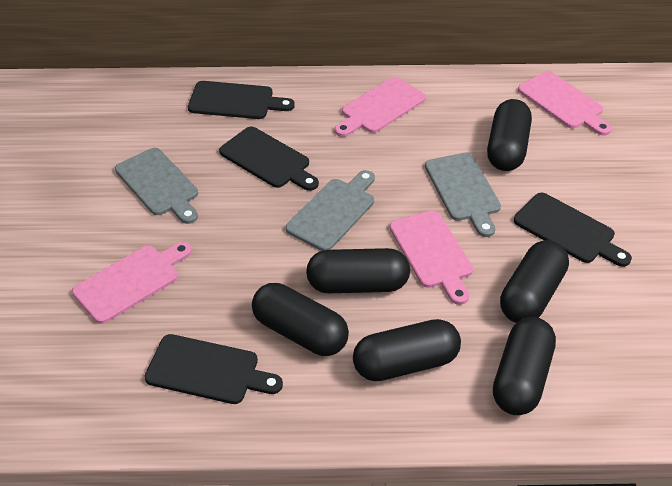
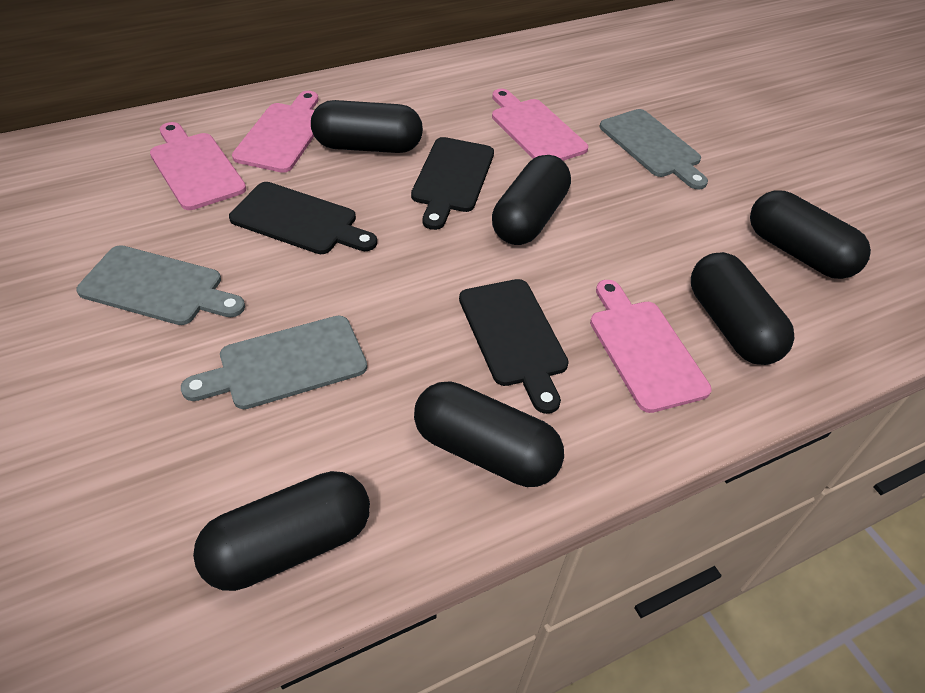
black cutting board: [144,334,283,404] [188,81,295,119] [219,127,319,191] [514,193,632,267] = 4 -> [229,182,377,254] [411,137,494,230] [459,279,569,414] = 3

